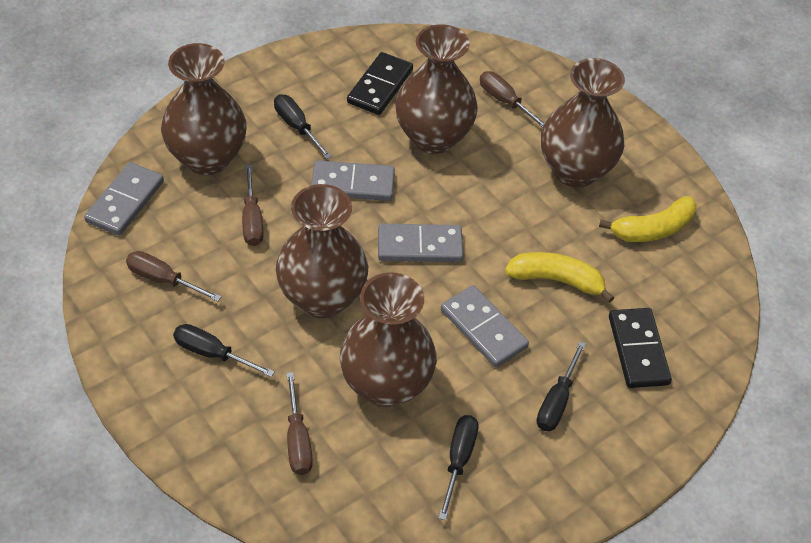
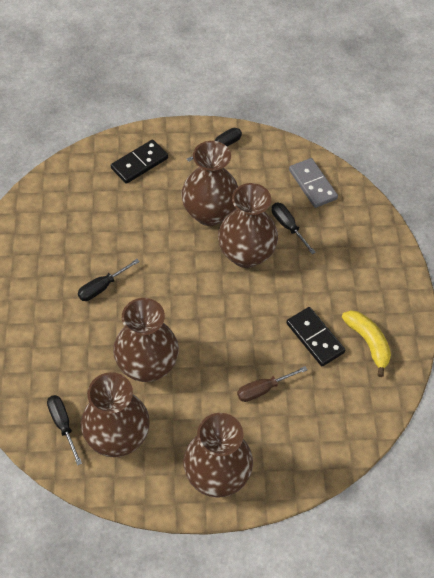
brown screwdriver: [126,251,222,302] [242,165,264,246] [286,372,313,475] [480,71,545,128] = 4 -> [237,366,307,402] = 1
grey domino: [84,162,164,236] [311,160,395,201] [378,224,463,262] [441,285,529,367] = 4 -> [289,158,338,208] = 1
yellow banana: [505,252,614,303] [599,196,697,242] = 2 -> [342,310,391,377] = 1

